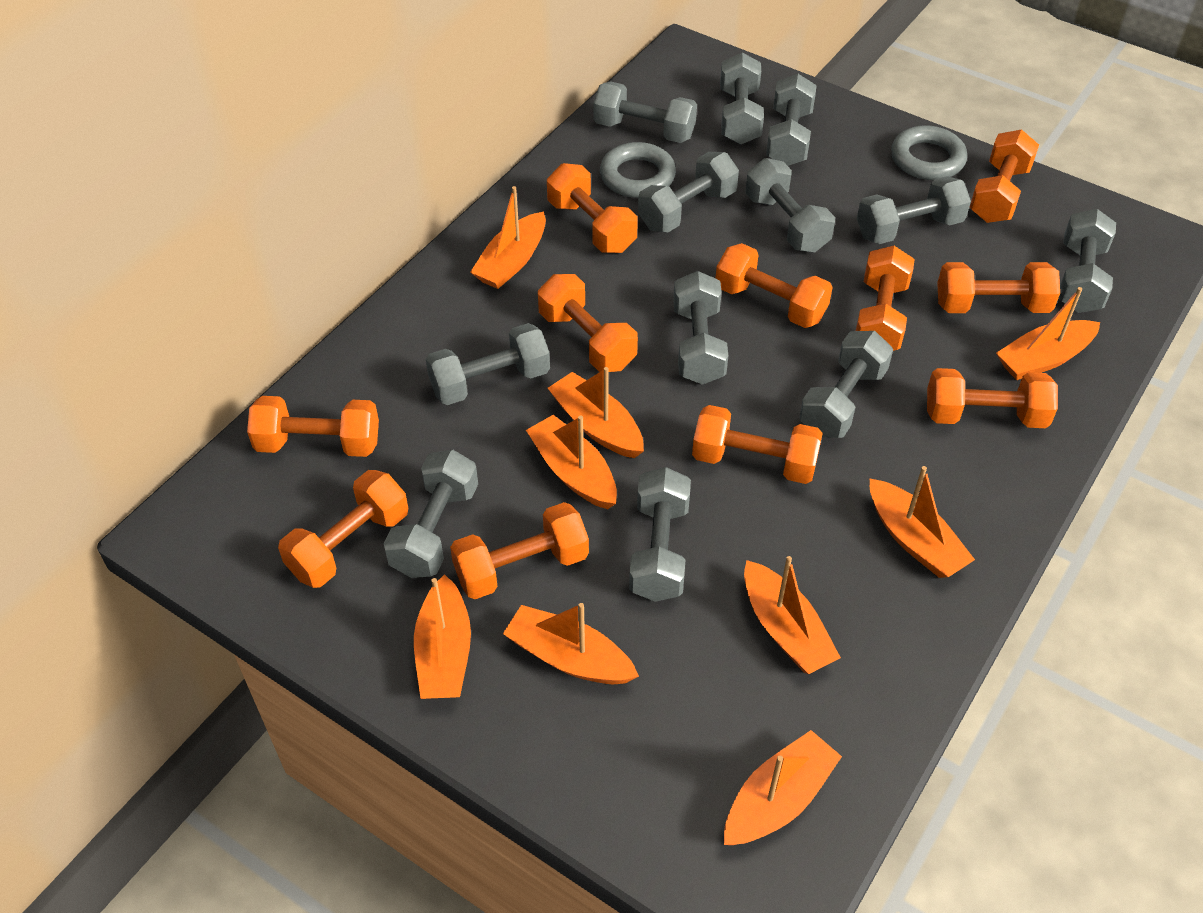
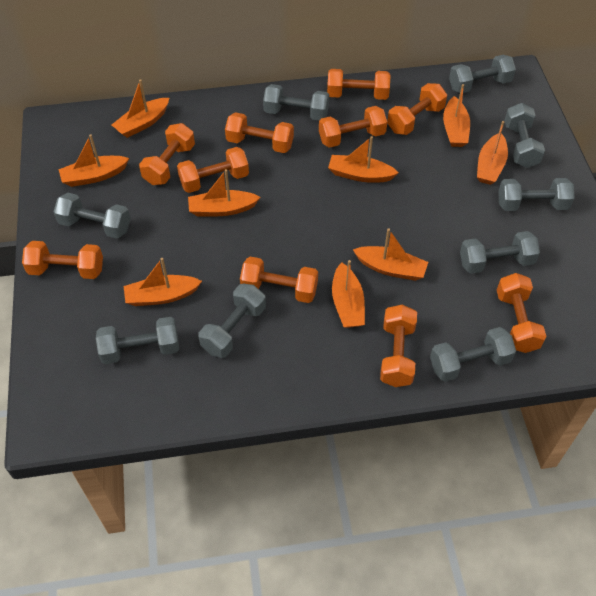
grey dumbbell: [384,450,478,578] [426,323,550,405] [593,81,697,143] [629,467,691,602] [638,152,739,232] [673,271,728,385] [720,52,764,144] [745,158,835,252] [766,74,817,166] [799,331,893,438] [857,176,971,244] [1058,209,1116,313] = 12 -> [54,193,131,239] [96,317,179,364] [199,284,266,358] [263,84,329,121] [430,327,516,382] [449,55,516,93] [460,231,540,274] [498,178,574,211] [504,103,545,168] = 9
grey ring: [600,142,676,198] [891,125,967,180] = 2 -> none = 0
orange dumbbell: [247,396,379,457] [278,470,408,588] [450,502,589,599] [538,274,638,372] [547,163,638,253] [692,405,823,484] [716,243,833,328] [856,246,915,351] [927,368,1058,428] [937,262,1060,313] [969,129,1039,223] = 11 -> [22,241,103,279] [139,123,195,185] [177,147,249,193] [225,112,294,153] [240,257,318,303] [319,106,387,148] [327,69,390,100] [380,305,417,387] [387,83,447,135] [497,273,546,353] = 10

